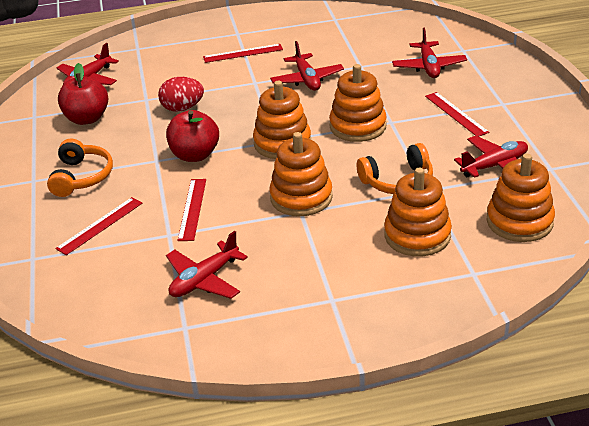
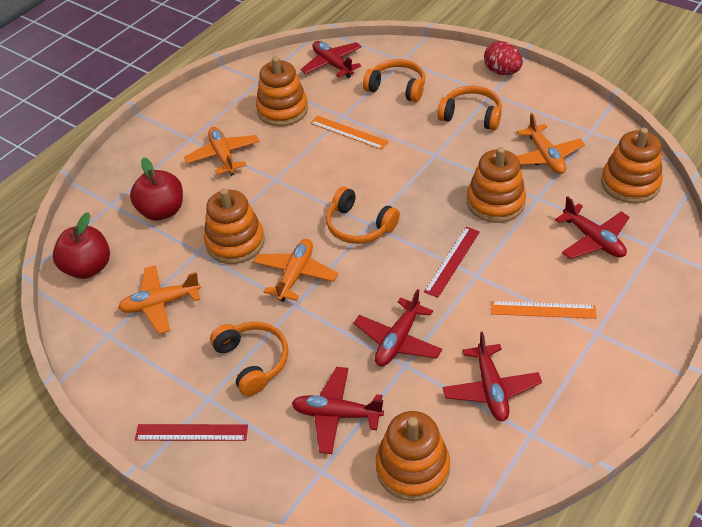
orange headphones: [47,139,113,197] [357,143,433,194] = 2 -> [210,321,288,396] [326,186,400,244] [363,59,425,102] [437,86,502,130] = 4
orange plane: none = 0 -> [118,265,201,334] [184,127,259,176] [254,239,338,302] [517,113,585,174] = 4
orange ruler: none = 0 -> [310,115,389,150] [491,301,597,319] = 2
red ruler: [55,197,143,255] [177,179,206,241] [203,44,283,63] [425,92,489,137] = 4 -> [135,424,248,441] [424,227,480,298] = 2

